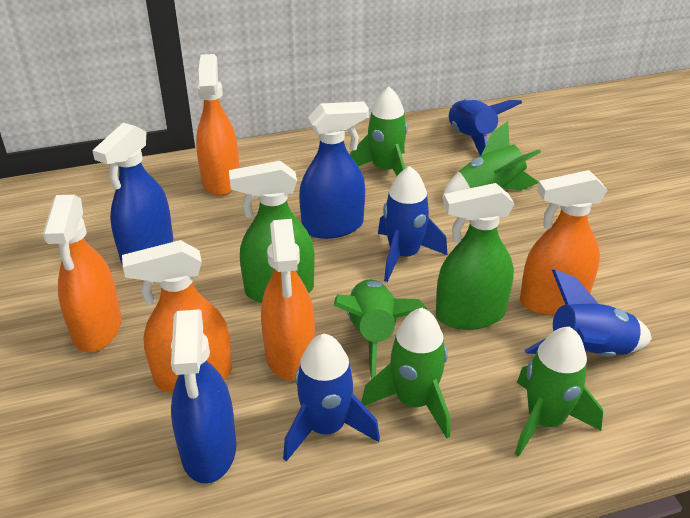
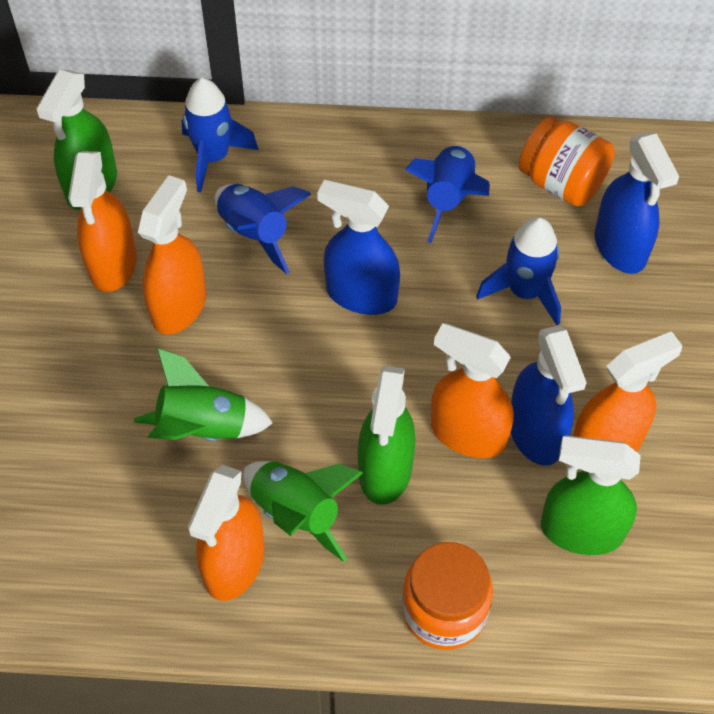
green rocket: [334,280,427,379] [350,87,408,176] [361,308,450,438] [442,121,541,199] [515,326,603,457] = 5 -> [134,348,273,441] [243,461,363,562] = 2
green spray bottle: [229,161,315,303] [436,183,515,330] = 2 -> [36,70,117,210] [358,366,415,505] [541,435,641,555] = 3
orange jar: none = 0 -> [402,542,493,650] [519,116,615,207] = 2

